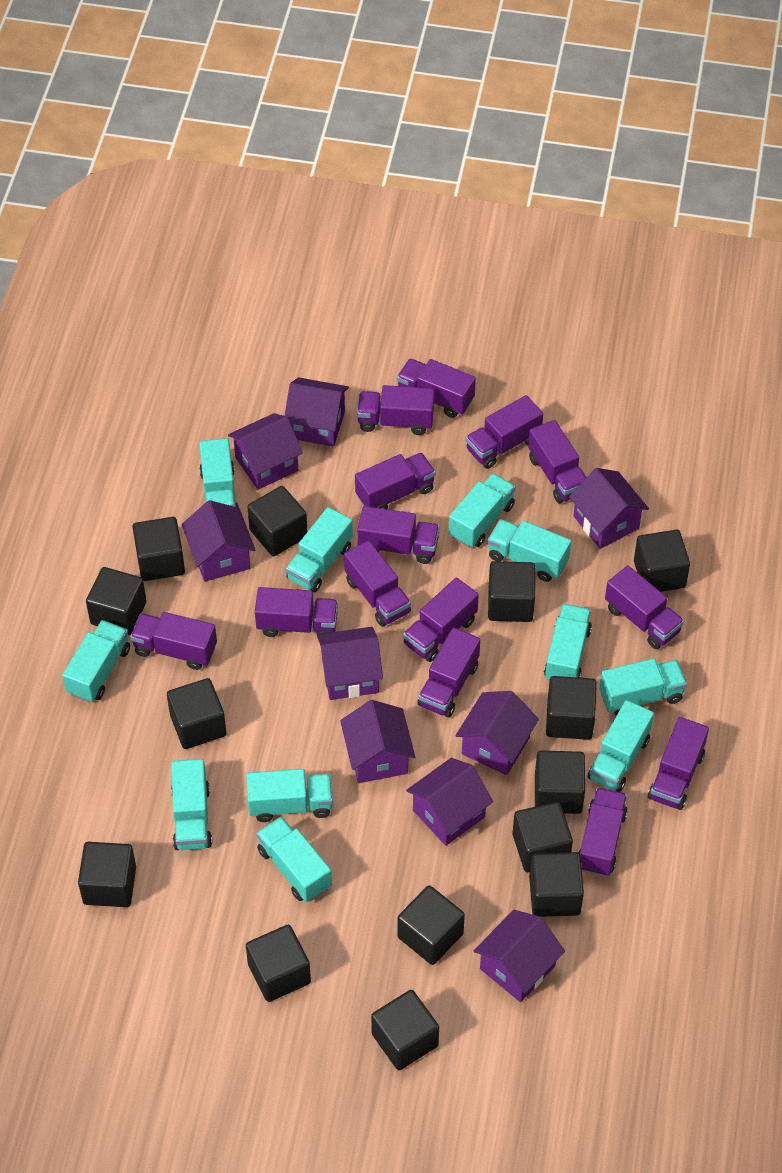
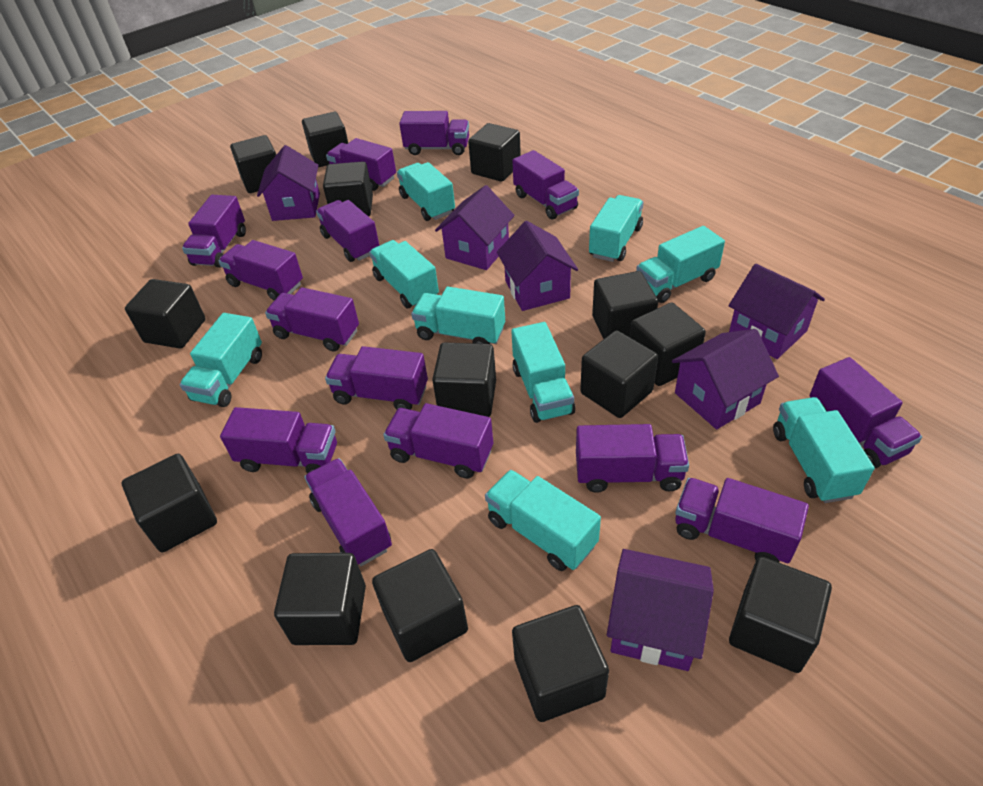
purple house: [182,500,255,582] [228,413,303,490] [285,377,349,447] [317,627,383,700] [340,700,415,783] [406,758,493,846] [456,691,539,775] [474,910,565,1002] [569,468,649,549] = 9 -> [257,145,320,221] [435,185,515,270] [497,221,578,311] [607,549,714,671] [672,329,779,429] [728,264,825,359] = 6
turquoise truck: [62,620,130,703] [171,759,212,850] [199,438,239,508] [246,769,333,822] [256,816,332,902] [286,507,353,592] [448,473,516,548] [487,519,571,582] [544,604,592,681] [588,700,654,792] [599,658,687,716] = 11 -> [180,313,262,407] [369,240,439,308] [397,162,455,221] [411,287,505,344] [485,470,601,571] [511,322,575,423] [589,195,644,262] [636,226,725,303] [773,397,875,503] = 9

